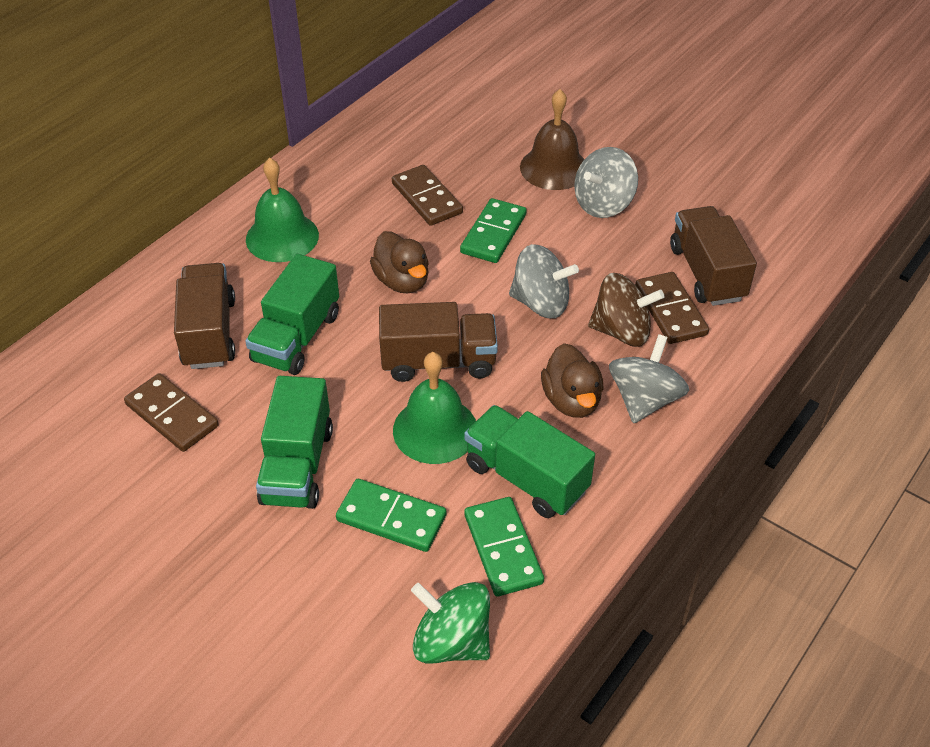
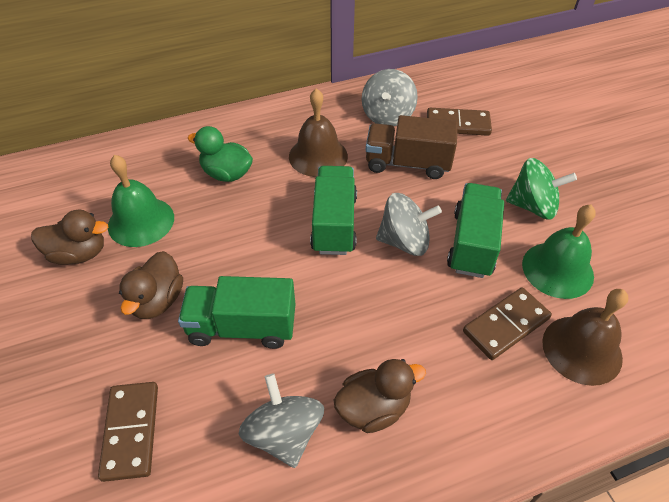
brown bell: [520,89,584,190] = 1 -> [289,88,348,177] [542,289,628,386] = 2
brown duck: [370,231,429,293] [541,343,604,418] = 2 -> [31,210,108,265] [119,251,183,319] [334,359,426,433] = 3
brown spinning top: [588,273,665,347] = 1 -> none = 0
brown truck: [174,263,235,369] [379,302,498,382] [670,206,757,306] = 3 -> [366,115,458,179] = 1
green domino: [336,479,446,552] [460,198,526,263] [464,497,544,596] = 3 -> none = 0
green duck: none = 0 -> [187,126,253,182] = 1

